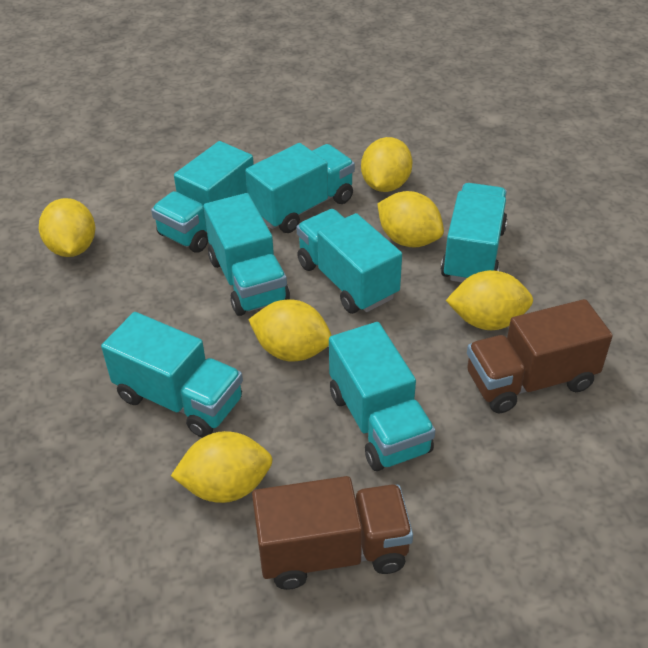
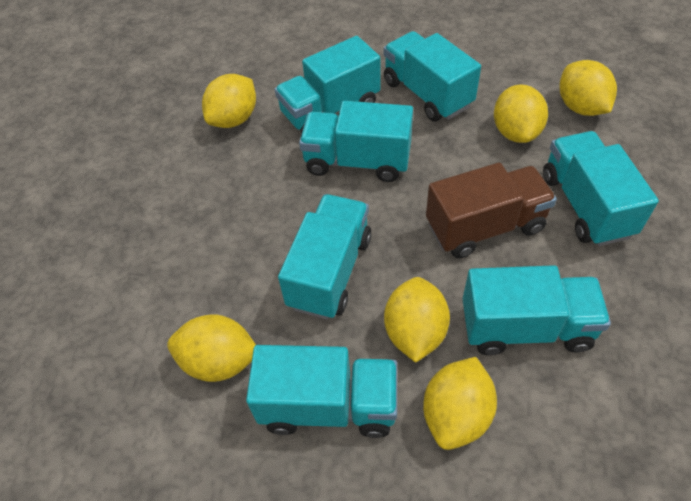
brown truck: [252,476,413,590] [467,299,613,413] = 2 -> [426,163,557,258] = 1

